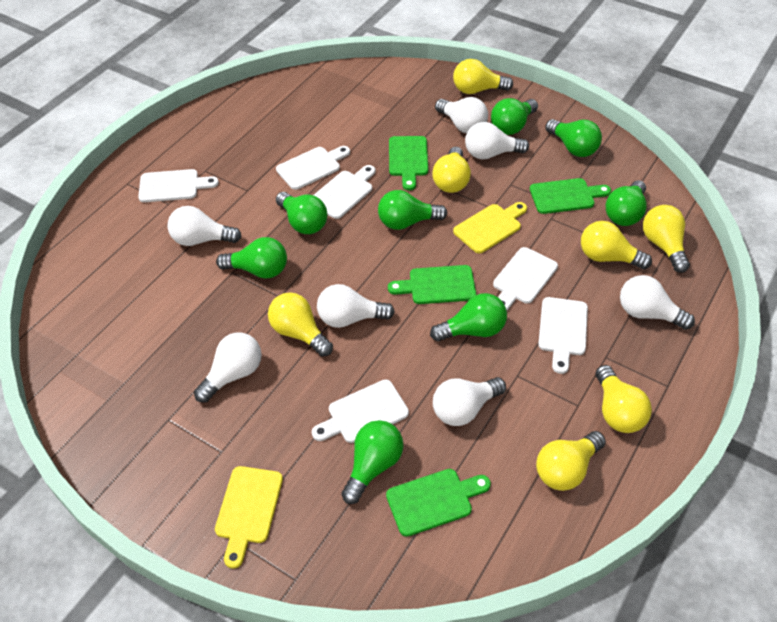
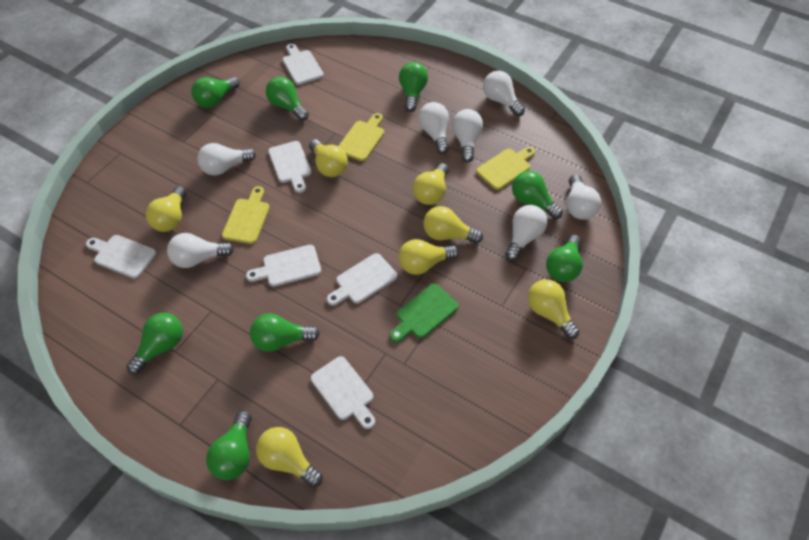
green cutting board: [386,469,491,537] [388,265,476,304] [389,136,428,190] [530,178,611,214] = 4 -> [390,284,459,342] = 1
yellow cutting board: [215,466,283,569] [453,202,527,253] = 2 -> [222,186,270,244] [339,113,384,161] [476,147,535,190] = 3

